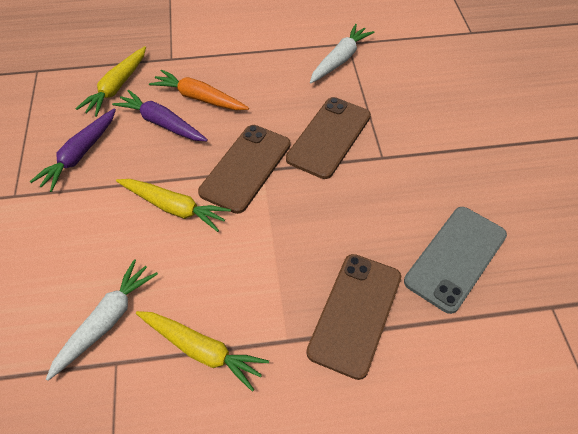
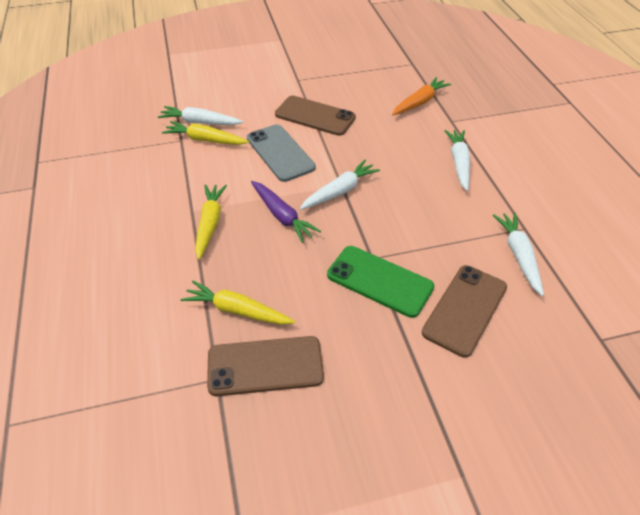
green phone: none = 0 -> [327,246,434,318] = 1
purple carrot: [30,108,116,192] [112,90,208,141] = 2 -> [251,181,321,243] = 1
white carrot: [46,259,158,381] [310,24,374,84] = 2 -> [158,106,244,125] [300,160,380,210] [444,130,470,191] [493,212,544,296] = 4

